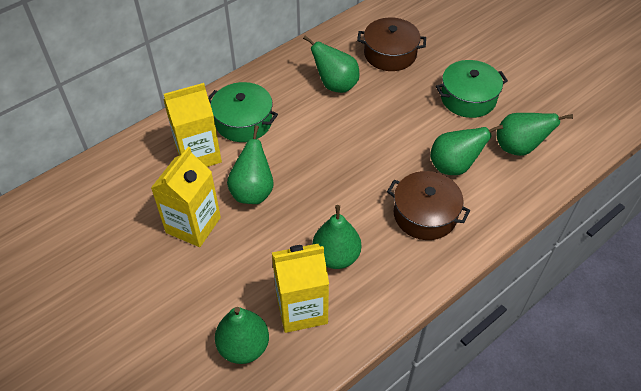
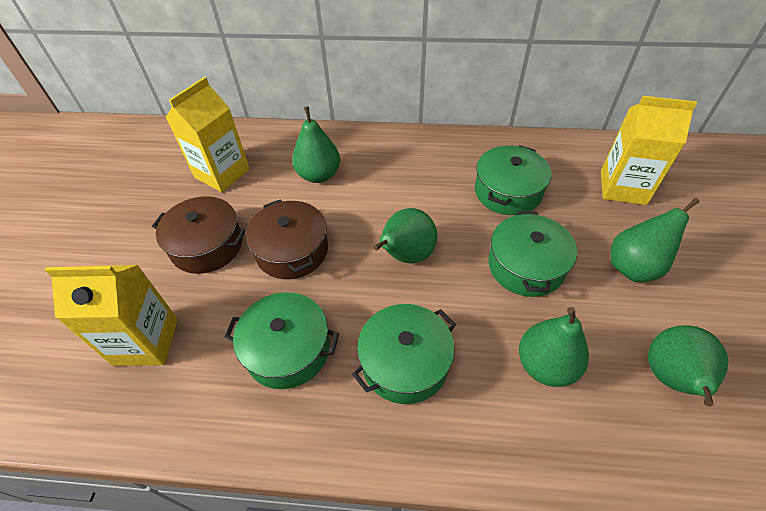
green pear: [215,307,269,364] [227,125,274,204] [303,35,359,93] [312,205,361,269] [430,125,503,175] [496,113,573,156] = 6 -> [292,106,340,183] [373,208,438,264] [519,307,589,387] [610,198,700,282] [648,325,728,407] = 5
green pot: [208,82,278,142] [436,60,508,118] = 2 -> [225,292,339,389] [352,304,456,404] [475,145,551,215] [488,211,577,297] = 4

